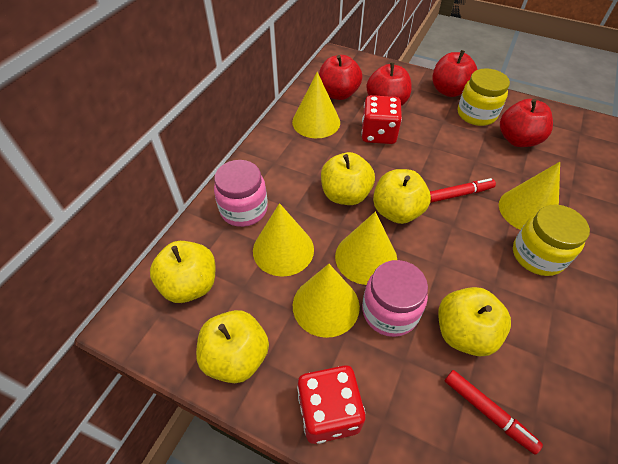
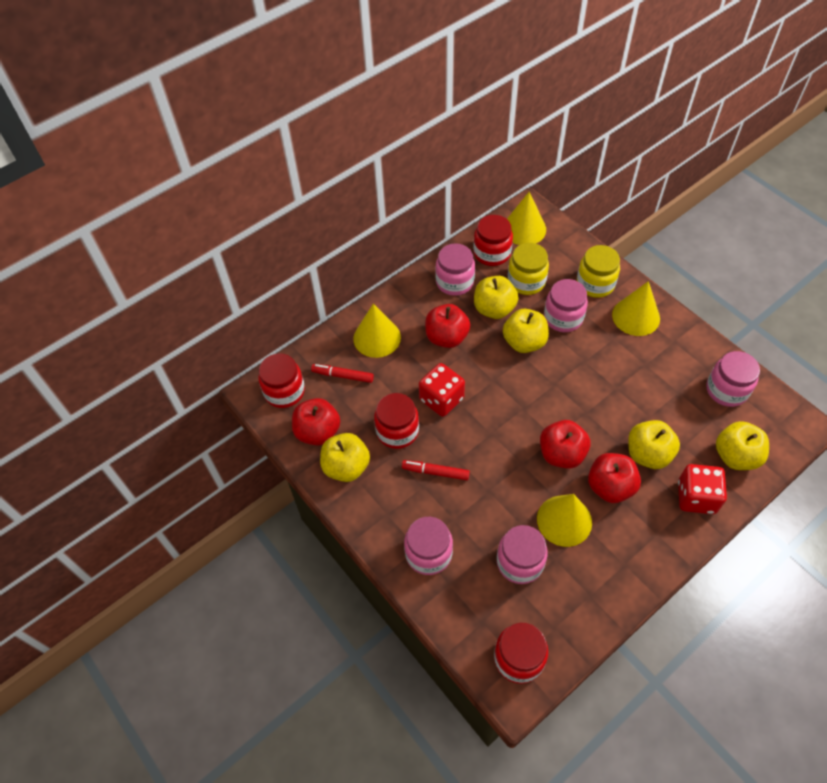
pink jar: [214,160,268,227] [362,260,428,337] = 2 -> [404,517,453,575] [435,243,475,296] [497,525,548,584] [544,279,588,332] [706,351,760,407] = 5
red jar: none = 0 -> [258,353,305,408] [374,393,419,449] [473,215,513,266] [494,623,548,684] = 4
yellow cone: [253,203,314,277] [292,72,340,138] [293,264,360,338] [335,212,397,285] [499,162,560,230] = 5 -> [353,304,401,358] [507,192,546,245] [537,494,592,547] [612,281,660,336] = 4

